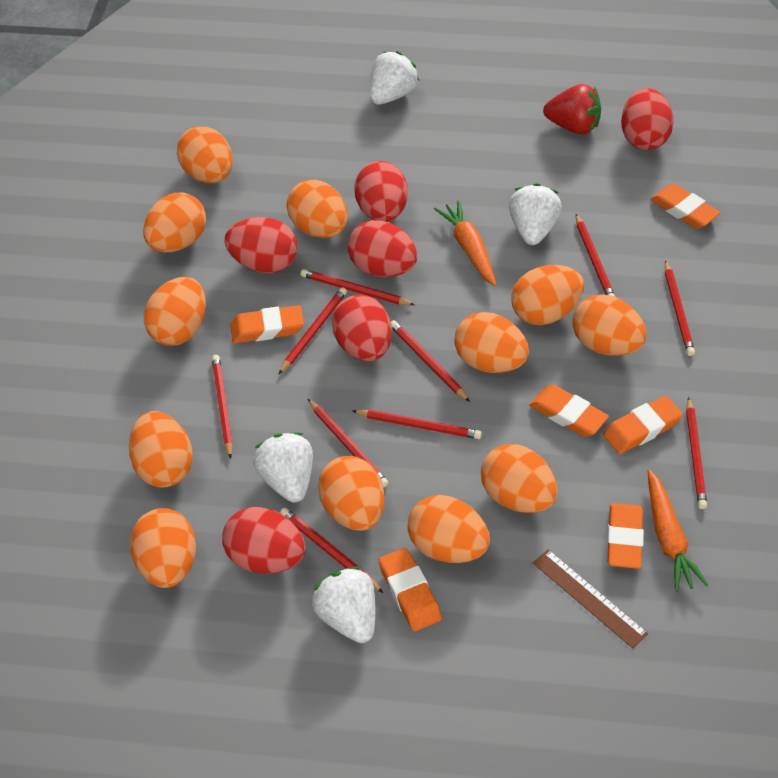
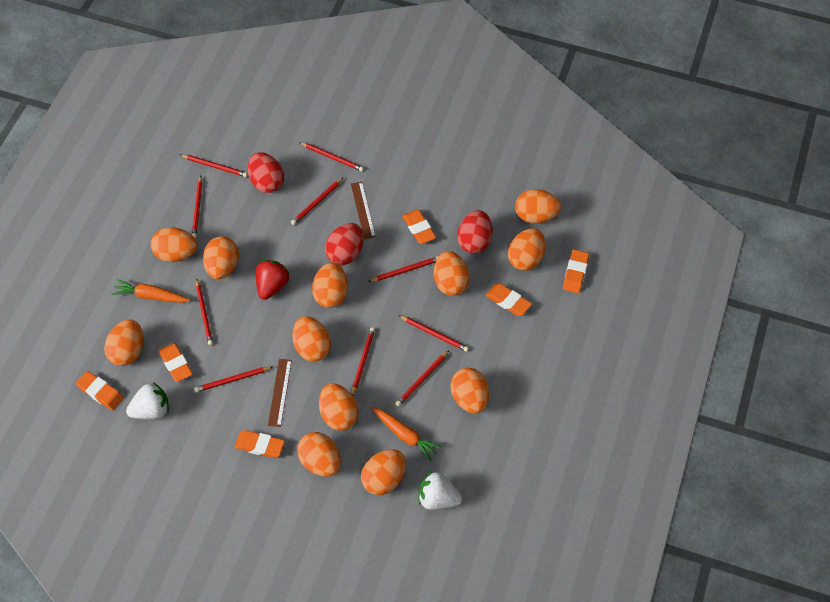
brown ruler: [533,549,648,648] = 1 -> [268,359,292,427] [351,182,376,239] = 2
red egg: [222,507,306,574] [224,217,298,273] [332,295,392,361] [348,220,417,277] [354,161,408,222] [621,88,674,150] = 6 -> [248,152,284,193] [325,223,364,265] [458,210,493,254] = 3
white strawberry: [253,432,313,503] [312,567,375,643] [370,51,419,105] [509,183,562,245] = 4 -> [126,382,169,419] [418,472,462,510] = 2

